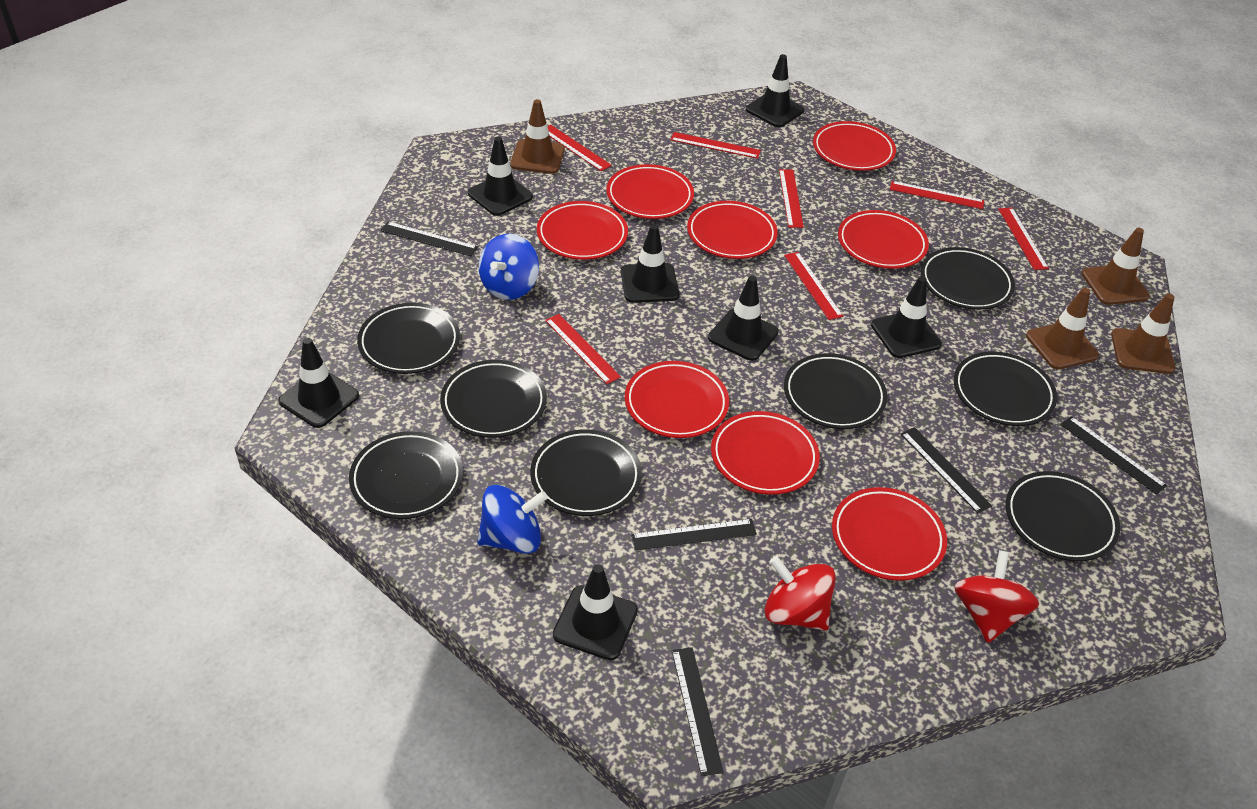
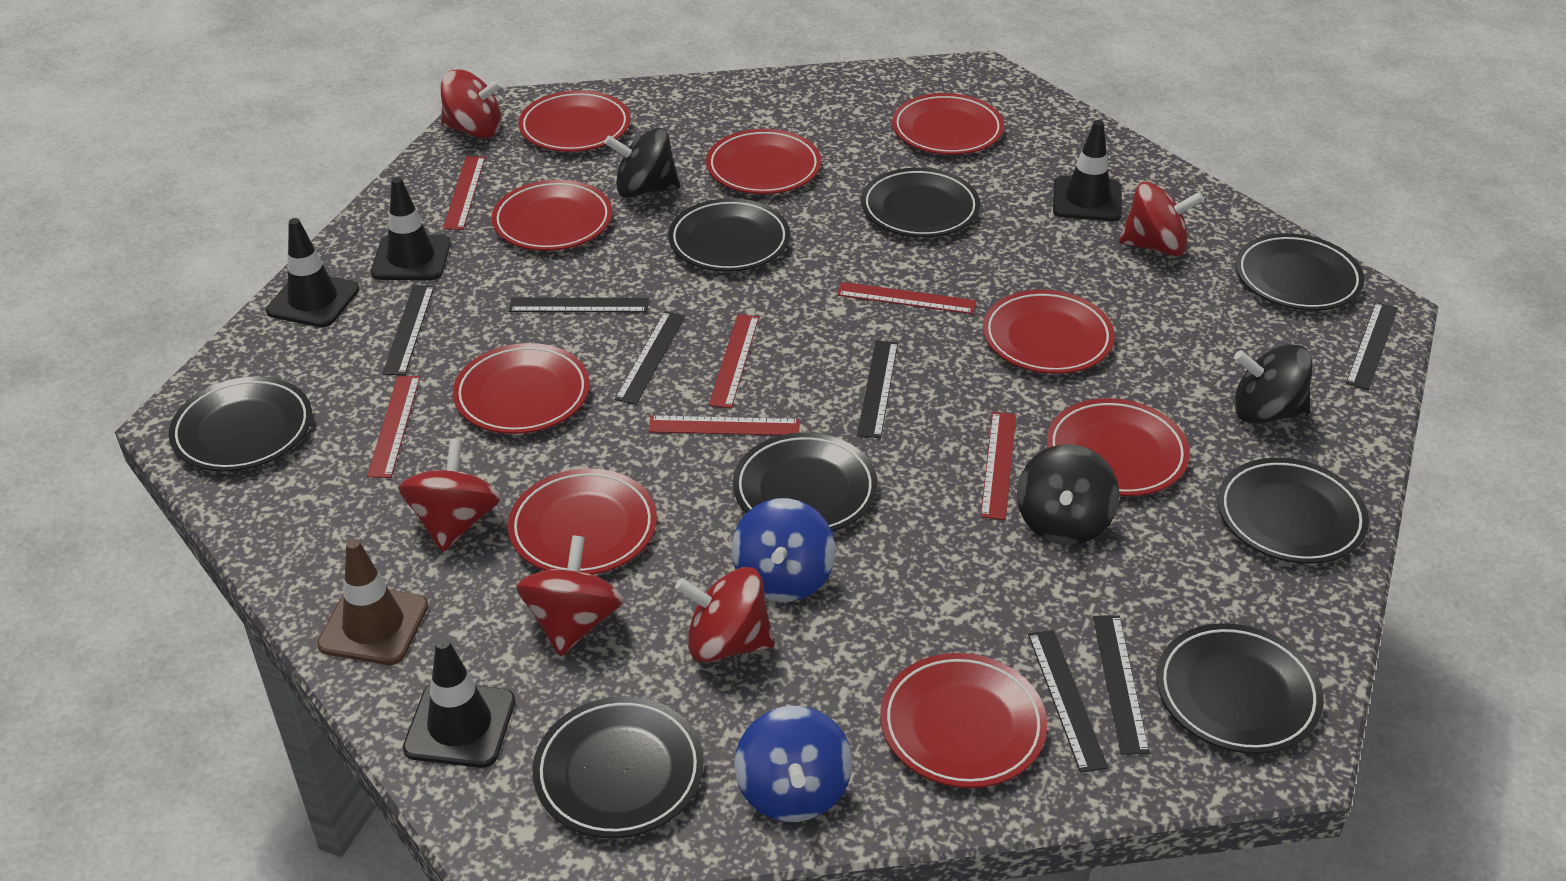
black ruler: [380,222,478,256] [631,519,757,550] [672,647,723,776] [901,427,992,513] [1060,416,1167,495] = 5 -> [382,285,434,375] [509,297,649,312] [615,311,685,404] [857,340,898,438] [1028,630,1108,773] [1093,615,1150,755] [1346,302,1398,390] = 7
black spinning top: none = 0 -> [604,128,680,198] [1017,444,1119,545] [1234,344,1313,424] = 3
black traffic cone: [278,338,359,428] [468,137,533,216] [553,564,638,660] [621,224,679,303] [708,276,779,361] [746,54,804,127] [871,276,942,358] = 7 -> [266,218,359,328] [371,177,451,280] [403,638,515,768] [1053,120,1122,221] = 4
brown traffic cone: [510,99,565,174] [1026,288,1099,369] [1082,228,1150,305] [1111,294,1175,374] = 4 -> [317,539,429,665] = 1
red plate: [537,201,628,260] [606,164,694,219] [625,361,729,438] [687,201,778,259] [711,411,820,495] [813,121,896,171] [832,487,947,581] [838,210,929,269] = 8 -> [453,343,590,434] [491,180,612,251] [508,468,657,575] [518,90,631,152] [706,129,821,194] [880,653,1047,788] [892,93,1004,155] [983,290,1115,374] [1047,398,1190,496] = 9
red ruler: [545,314,621,384] [548,125,612,171] [670,132,761,159] [779,169,804,228] [784,252,843,320] [890,181,984,209] [998,208,1049,270] = 7 -> [367,376,420,478] [443,156,485,230] [648,416,800,435] [709,314,759,408] [837,282,976,314] [981,412,1016,520] = 6
red spinning top: [765,556,836,630] [954,550,1039,643] = 2 -> [399,439,501,552] [441,69,503,138] [516,535,623,656] [675,567,774,662] [1119,182,1204,256] = 5

